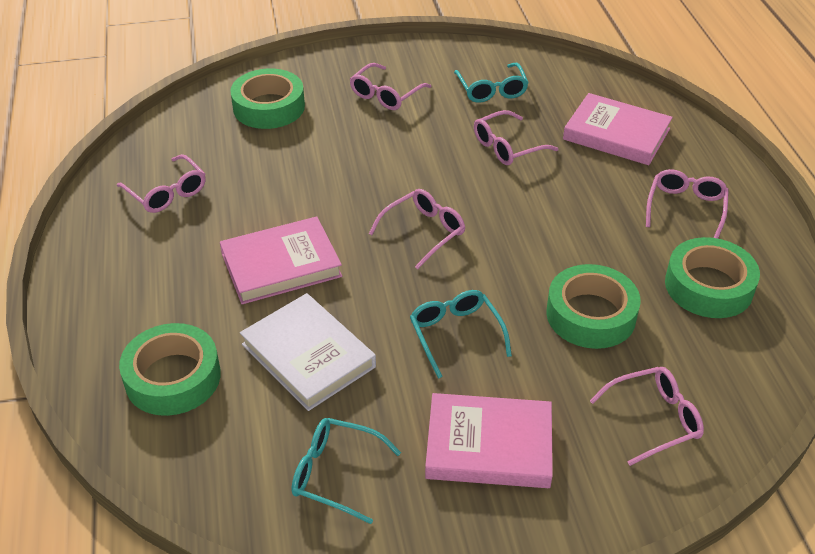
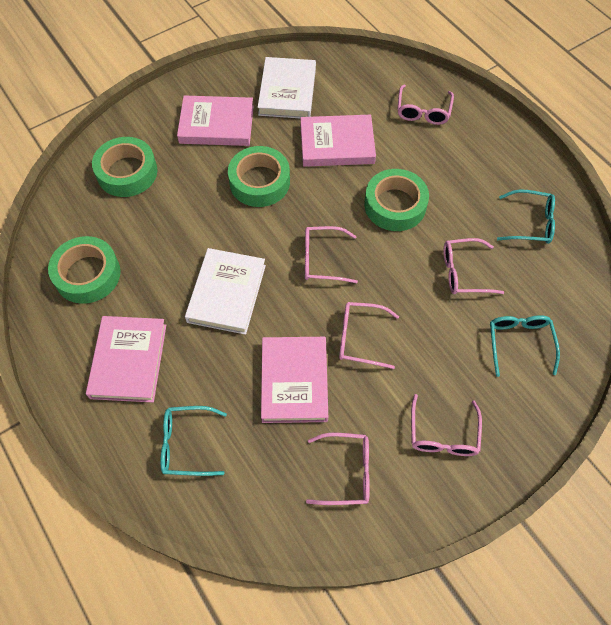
pink book: [220,216,342,304] [425,393,553,488] [563,93,673,165] = 3 -> [86,316,166,403] [177,95,254,146] [261,337,328,423] [300,115,376,167] = 4
white book: [240,293,376,411] = 1 -> [185,248,266,335] [258,57,316,118] = 2

